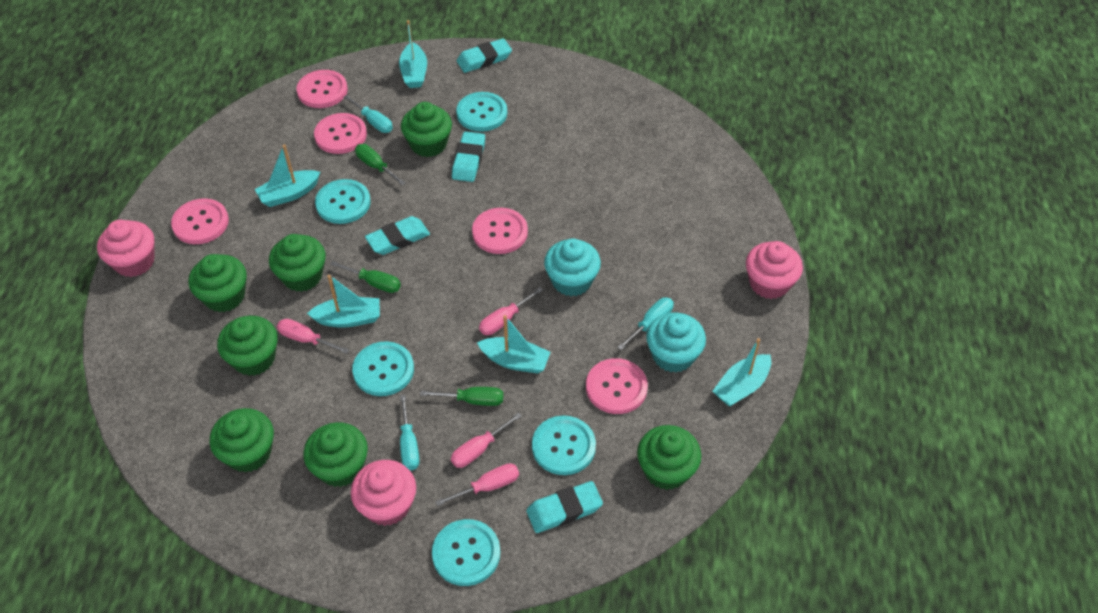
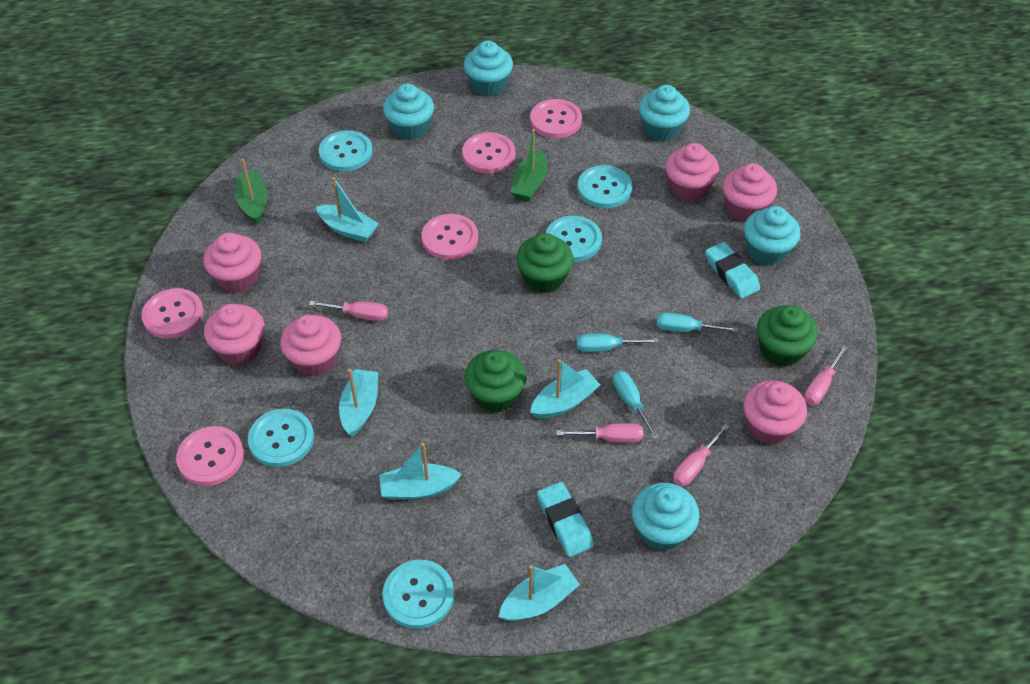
green boat: none = 0 -> [235,159,268,224] [511,129,548,202] = 2
green cupcake: [188,254,247,312] [210,408,274,473] [217,316,278,376] [269,234,326,292] [303,422,368,487] [401,102,452,157] [637,425,701,490] = 7 -> [465,350,527,413] [516,233,573,293] [757,305,818,367] = 3
green screwdriver: [330,261,401,293] [355,144,406,186] [420,387,503,406] = 3 -> none = 0
pink cupcake: [97,220,155,277] [351,460,416,526] [746,241,803,299] = 3 -> [203,233,261,293] [204,304,265,365] [280,315,341,376] [665,143,719,201] [722,163,777,222] [743,380,807,444] = 6
turquoise cupcake: [544,238,601,296] [646,312,706,373] = 2 -> [383,83,434,140] [464,40,513,96] [632,483,699,551] [639,85,690,141] [744,206,800,266] = 5
turquoise eraser: [365,216,430,255] [452,131,485,182] [457,38,512,73] [526,481,603,533] = 4 -> [537,482,594,557] [705,242,760,298] = 2

